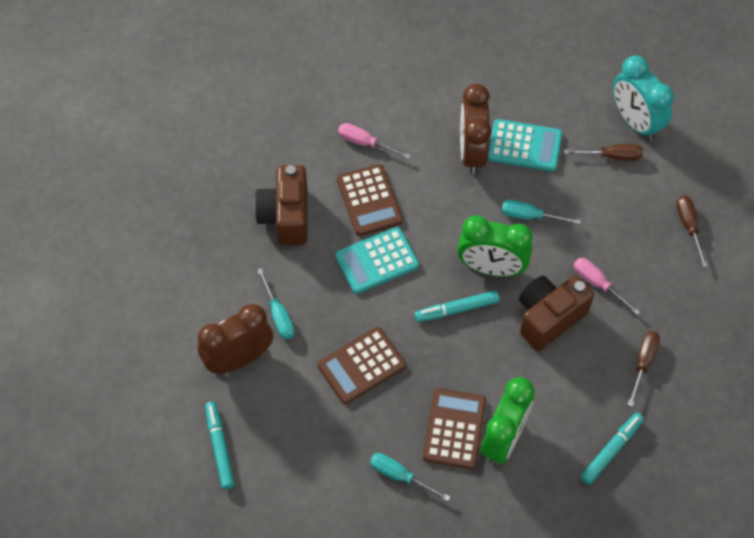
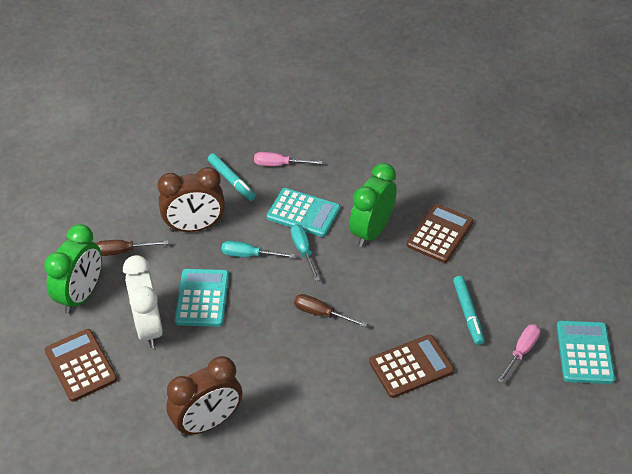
brown camera: [254,165,307,245] [519,275,594,351] = 2 -> none = 0
brown screwdriver: [564,144,643,161] [628,331,660,407] [676,196,708,267] = 3 -> [96,240,169,256] [294,294,367,327] = 2
turquoise calculator: [335,227,419,294] [488,119,562,171] = 2 -> [175,269,229,327] [266,188,340,237] [556,321,615,384] = 3
turquoise clock: [613,55,674,140] = 1 -> none = 0
turquoise marker: [205,402,235,489] [414,290,500,322] [580,413,644,485] = 3 -> [208,153,256,201] [453,276,485,345] = 2
turquoise screwdriver: [257,268,295,339] [370,453,450,501] [501,200,581,224] = 3 -> [221,241,295,258] [291,224,320,281] = 2
white clock: none = 0 -> [123,255,163,348] = 1

